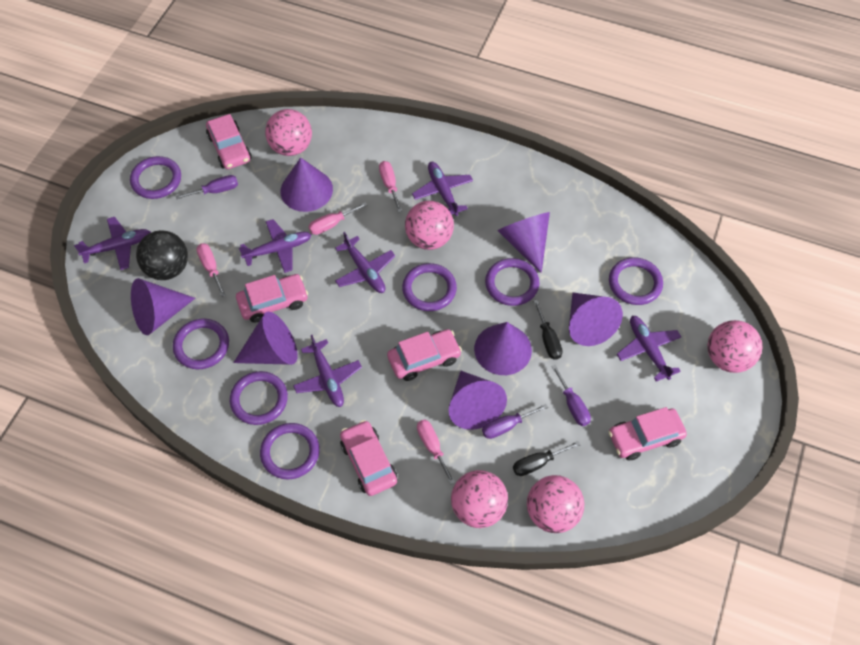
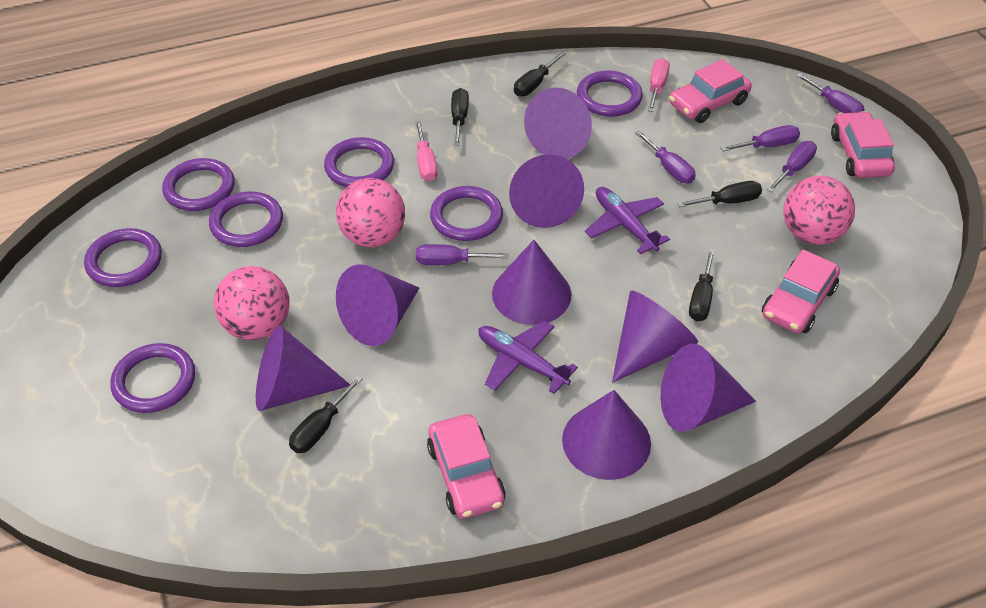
black ball: [136,230,188,280] = 1 -> none = 0
black screwdriver: [513,441,580,476] [533,299,563,359] = 2 -> [289,375,363,453] [451,88,469,146] [514,52,565,97] [677,181,762,207] [689,249,715,321] = 5
pink ball: [265,109,312,156] [405,201,454,250] [451,470,508,528] [527,475,584,533] [707,320,763,373] = 5 -> [214,266,290,340] [336,178,405,247] [783,176,855,245] = 3
pink car: [206,114,251,169] [236,274,308,323] [340,420,397,496] [387,329,462,381] [609,407,687,461] = 5 -> [427,414,506,519] [669,59,752,123] [762,249,840,333] [831,111,895,178] = 4
pink screwdriver: [196,243,226,297] [309,202,367,235] [379,161,402,212] [417,420,455,484] = 4 -> [415,121,438,181] [648,58,670,112] = 2
purple cone: [131,278,195,335] [233,312,298,365] [281,157,333,212] [449,371,507,430] [474,322,532,375] [498,212,550,273] [569,293,623,346] = 7 -> [256,325,350,411] [336,264,419,346] [492,240,572,325] [509,154,584,228] [524,88,592,158] [562,390,651,480] [612,290,698,383] [661,344,756,432] = 8
purple plane: [74,217,151,270] [239,219,311,273] [293,335,362,407] [335,232,395,293] [412,162,473,216] [617,316,681,382] = 6 -> [478,321,578,394] [585,187,670,254] = 2
purple screwdriver: [176,175,238,199] [482,404,548,439] [551,364,591,426] = 3 -> [416,244,508,265] [635,130,696,183] [721,125,800,152] [767,141,817,192] [796,73,865,113] = 5

